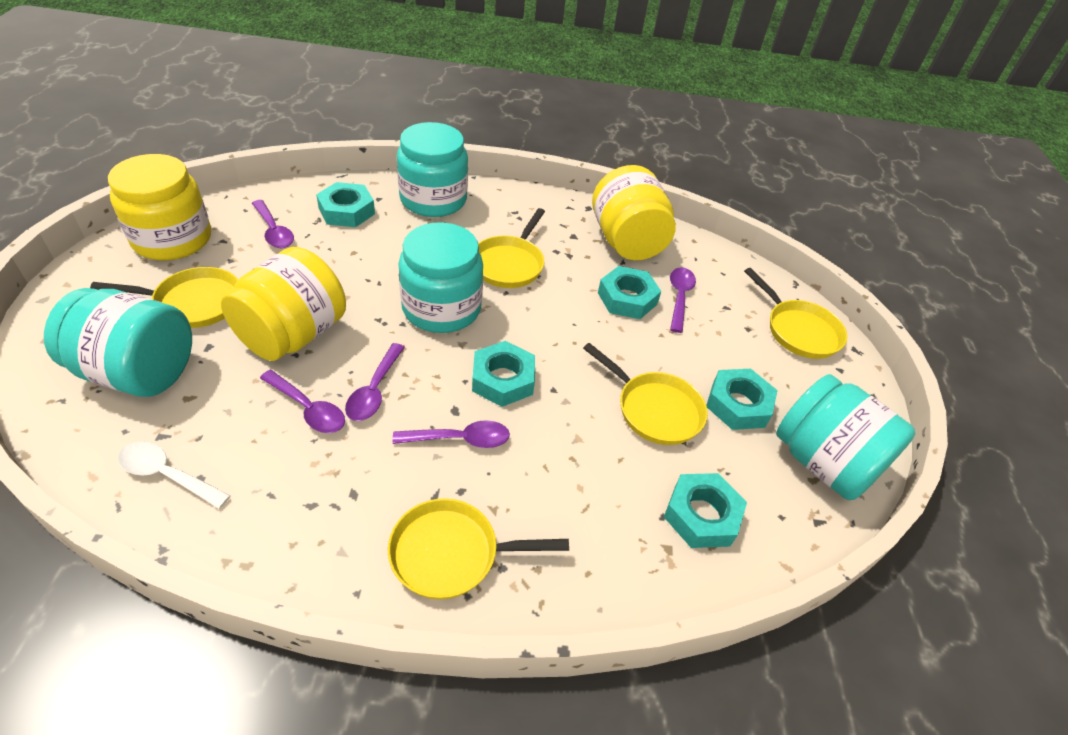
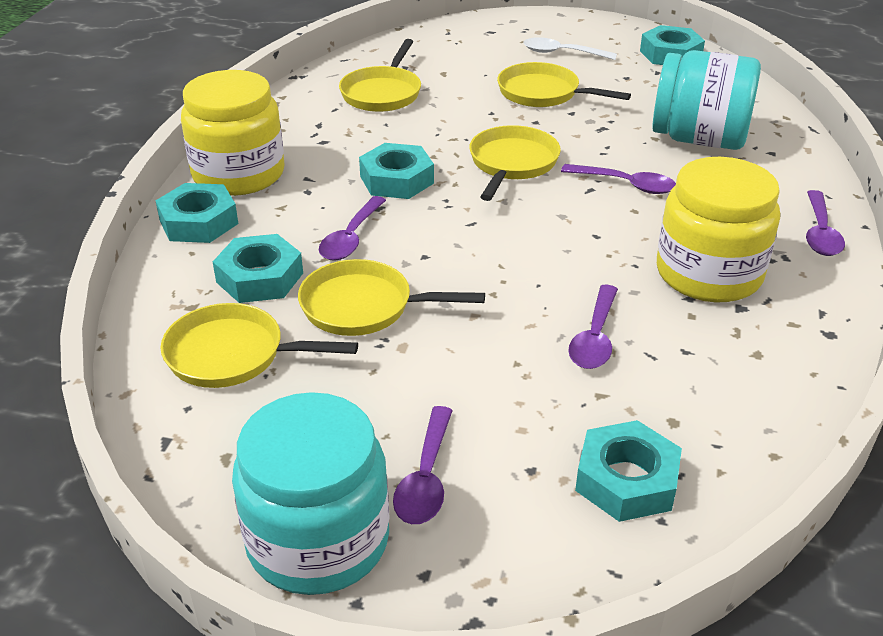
turquoise jar: [44,288,192,397] [397,122,468,217] [398,222,483,333] [776,374,915,500] = 4 -> [232,392,390,595] [652,50,761,150] = 2
yellow jar: [108,154,211,260] [221,247,346,361] [592,165,676,260] = 3 -> [181,70,285,196] [657,157,780,302] = 2

